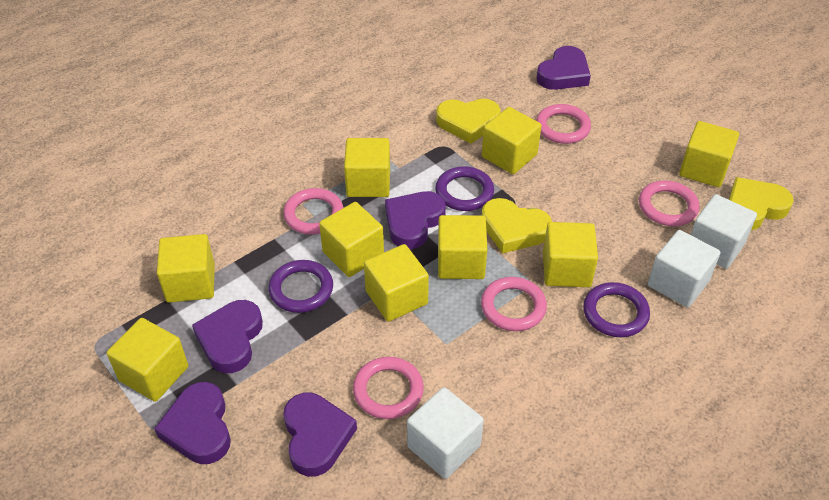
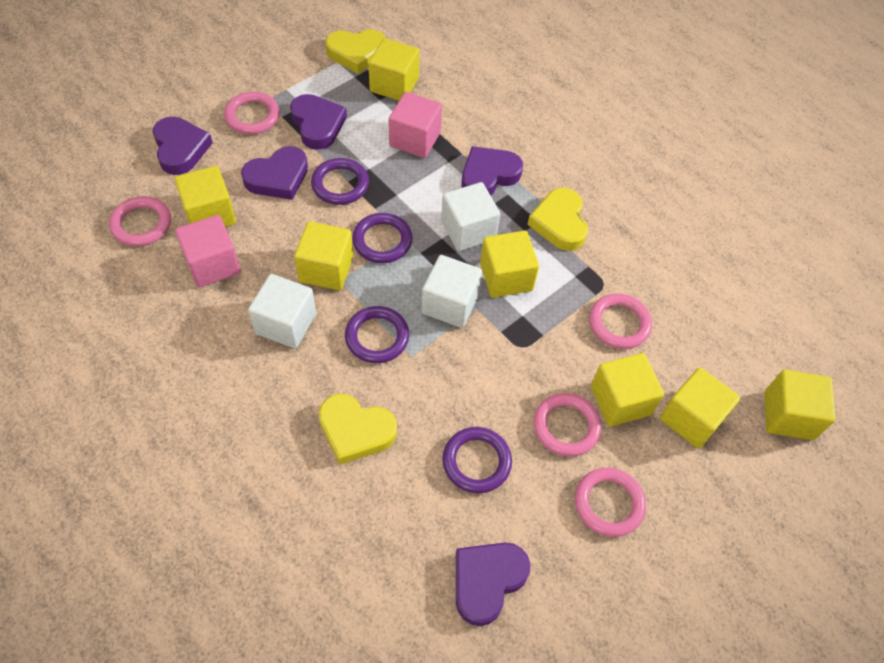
pink cube: none = 0 -> [175,215,241,287] [389,92,442,158] = 2
purple ring: [269,260,333,313] [435,166,494,211] [583,282,650,337] = 3 -> [311,158,369,205] [345,306,409,363] [352,213,413,263] [442,427,512,493] = 4
yellow cube: [107,318,188,402] [157,234,215,303] [319,202,384,277] [344,138,390,197] [364,244,429,322] [438,215,487,279] [482,107,541,174] [543,222,598,287] [679,121,739,187] = 9 -> [174,166,236,227] [294,221,353,290] [368,38,419,101] [480,231,539,298] [591,353,664,427] [660,368,740,449] [765,370,836,440] = 7

